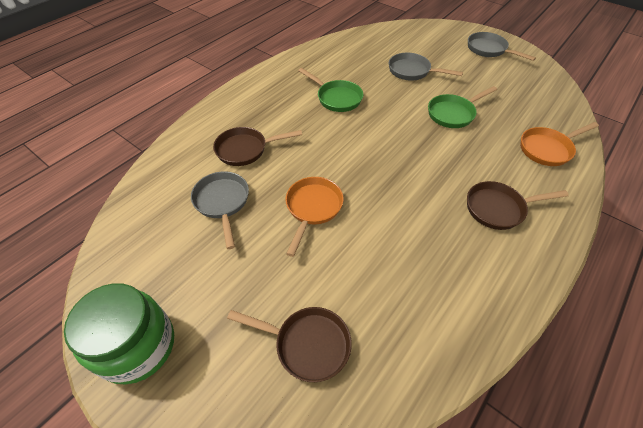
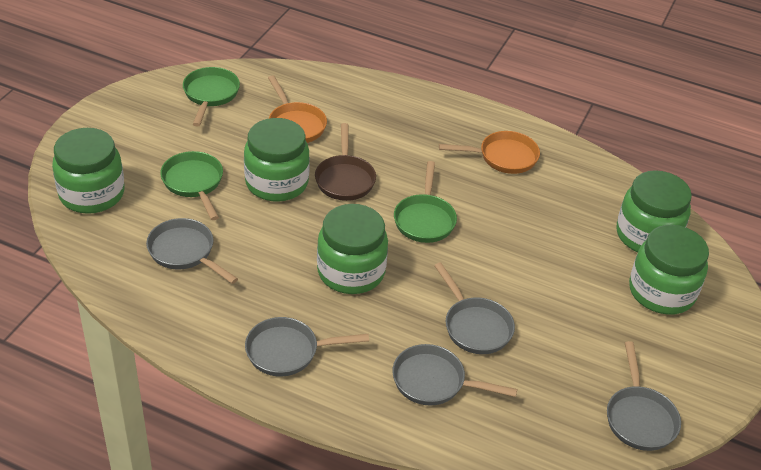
brown pan: [213,127,302,166] [227,307,352,382] [467,181,569,230] = 3 -> [315,123,376,201] = 1
green jar: [64,283,174,384] = 1 -> [52,128,125,214] [244,118,310,202] [317,204,388,294] [616,170,692,252] [629,225,709,315] = 5
green pan: [298,68,363,112] [428,86,497,128] = 2 -> [160,151,223,220] [183,67,240,126] [394,161,457,243] = 3
grey pan: [191,171,249,249] [389,53,463,81] [468,32,536,61] = 3 -> [146,218,238,284] [245,317,369,376] [392,344,517,405] [434,262,515,354] [607,341,681,451] = 5

